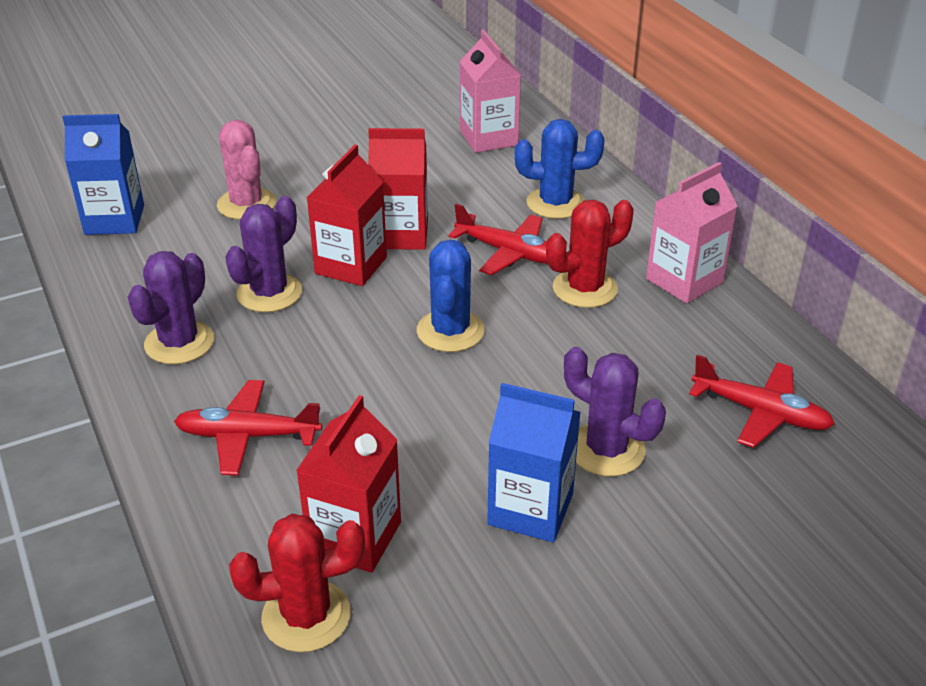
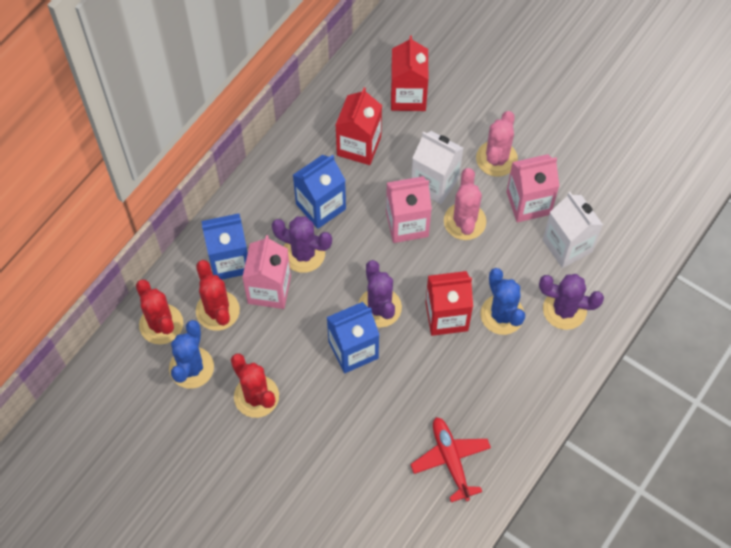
blue carton: [63,114,144,235] [487,383,581,542] = 2 -> [201,213,248,280] [293,155,346,229] [327,302,379,373] = 3
pink cactus: [217,120,276,220] = 1 -> [444,168,486,240] [476,111,518,177] = 2
pink carton: [460,30,521,153] [646,162,737,304] = 2 -> [242,235,291,309] [386,176,432,243] [506,154,559,222] = 3
red cactus: [229,514,365,652] [546,200,634,308] = 2 -> [136,279,183,344] [196,260,240,331] [231,354,279,418] = 3
red plane: [174,380,322,475] [448,203,548,275] [689,355,835,448] = 3 -> [410,417,491,502] = 1
white carton: none = 0 -> [411,131,463,204] [543,192,603,268] = 2

